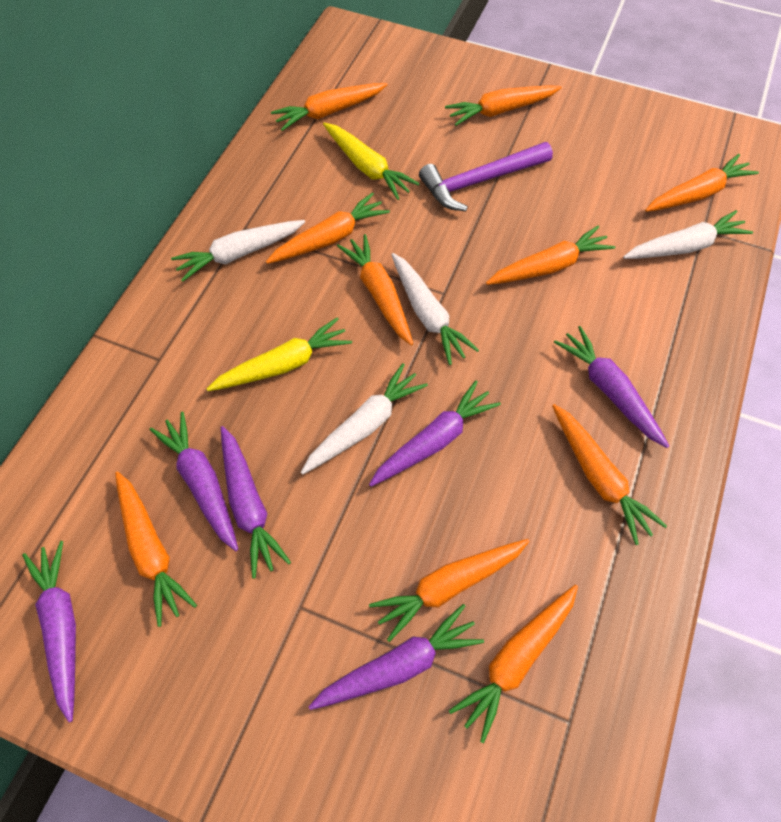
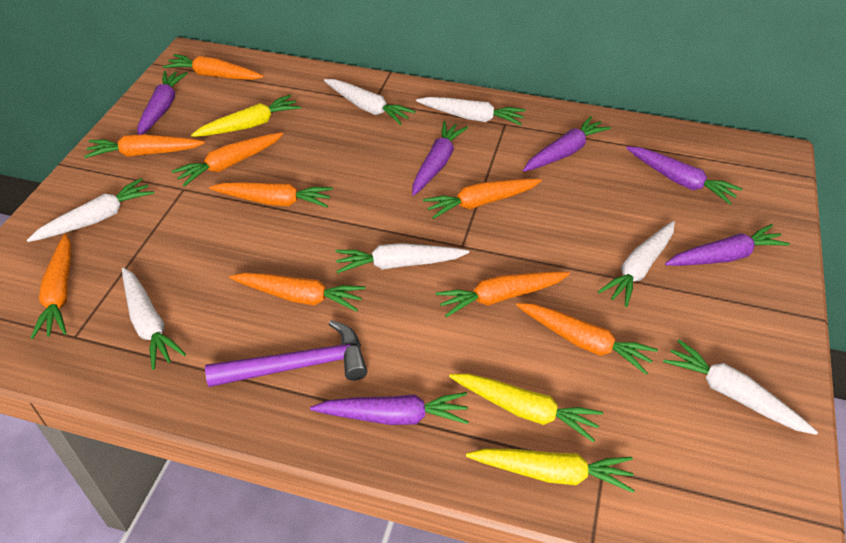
orange carrot: [115,471,197,627] [266,192,390,264] [271,83,387,131] [337,234,413,346] [369,539,529,642] [445,85,562,126] [449,585,578,743] [486,225,615,285] [552,404,667,545] [645,154,759,212] = 10 -> [31,234,71,339] [84,134,205,158] [163,54,264,80] [172,132,283,187] [209,182,333,208] [229,272,365,312] [423,179,542,219] [436,271,570,317] [516,303,658,374] = 9
white carrot: [171,220,305,282] [301,363,428,474] [391,253,479,365] [623,210,753,259] = 4 -> [27,178,154,242] [122,267,186,370] [324,79,416,125] [335,243,469,273] [416,97,526,125] [598,221,675,307] [663,340,818,435] = 7
yellow carrot: [207,317,352,391] [323,123,420,200] = 2 -> [191,94,301,137] [449,373,603,443] [466,448,635,493] = 3

